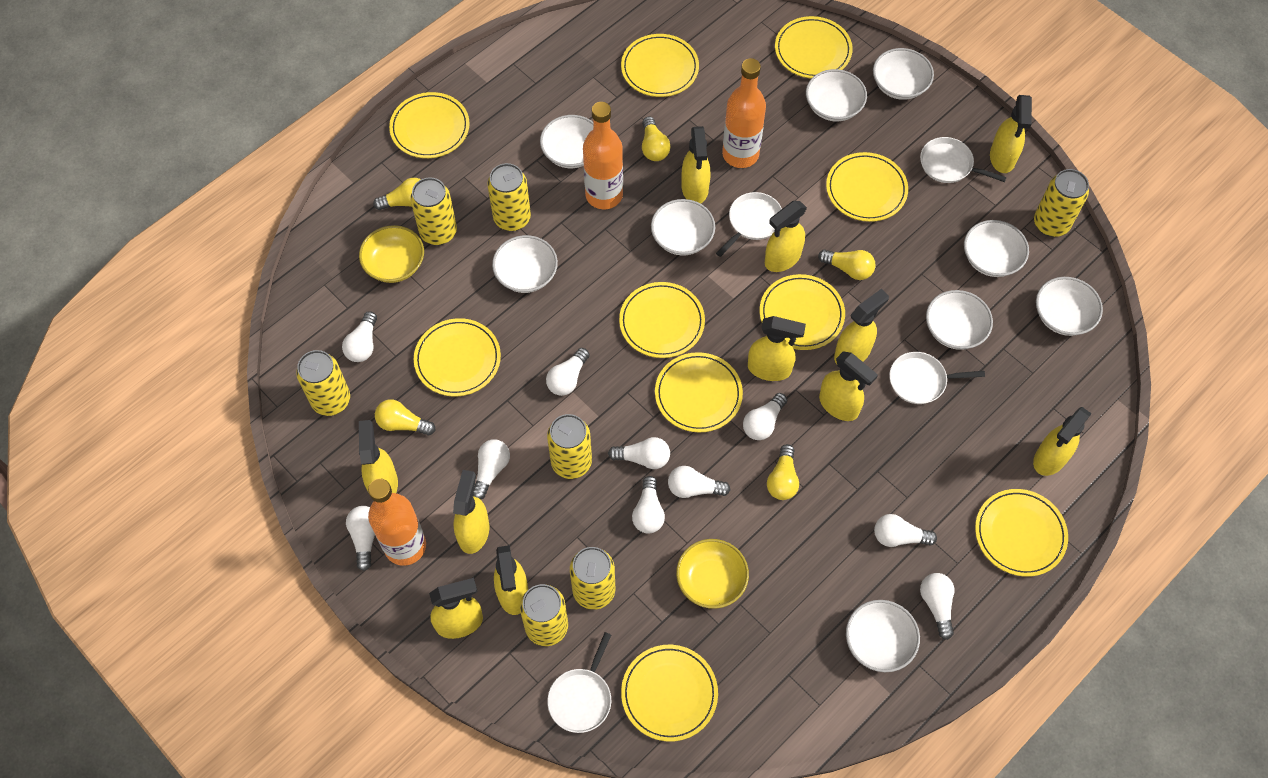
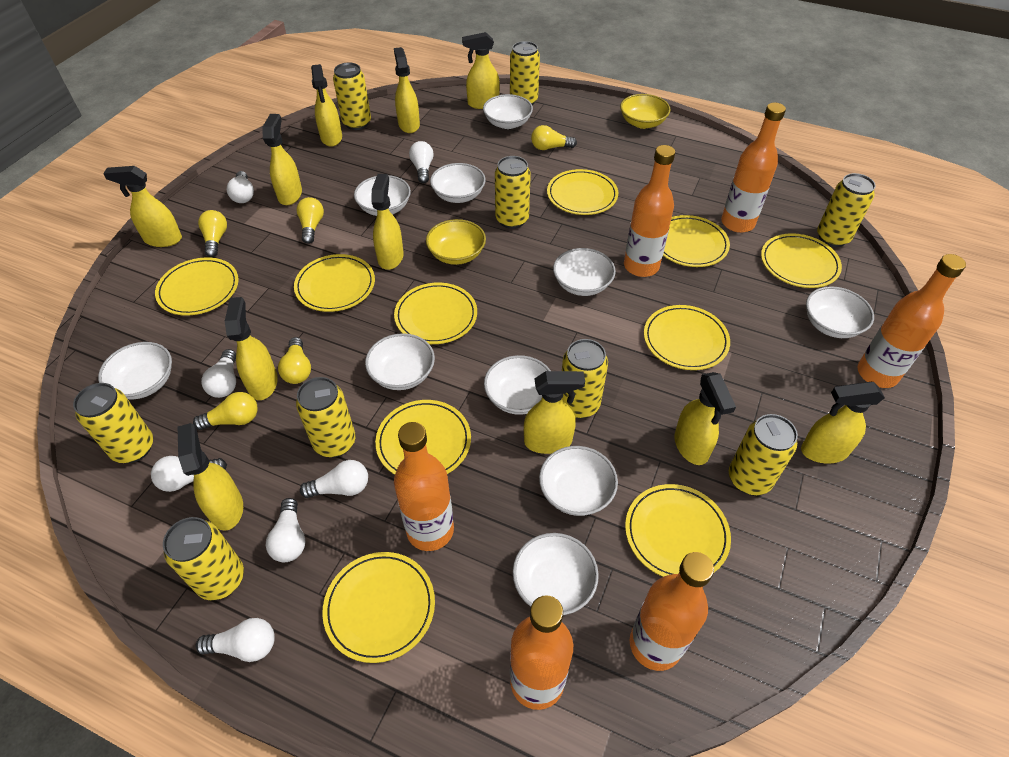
orange bottle: [368,479,426,566] [583,102,623,209] [722,58,766,168] = 3 -> [394,422,454,551] [510,595,573,710] [624,145,675,277] [630,552,714,671] [721,103,786,233] [858,254,966,388] = 6
white bowl: [492,235,558,293] [540,115,593,168] [651,199,715,256] [806,69,867,121] [846,600,920,672] [873,48,934,100] [926,290,993,350] [964,220,1029,277] [1036,277,1103,336] = 9 -> [98,342,172,399] [354,175,411,216] [365,333,435,390] [430,163,486,203] [483,94,533,129] [484,355,551,415] [513,533,599,615] [539,446,618,516] [553,248,616,296] [806,286,874,338] = 10
white light bulb: [342,311,377,362] [346,506,375,571] [473,439,510,500] [546,348,590,396] [608,437,670,469] [632,476,665,534] [668,466,730,498] [743,393,787,440] [874,514,937,547] [920,573,954,640] = 10 -> [151,456,227,492] [196,618,275,662] [201,349,236,398] [227,171,254,203] [266,498,305,562] [300,460,368,498] [409,141,434,183] = 7
white pan: [547,632,611,733] [716,192,782,257] [889,352,985,404] [920,137,1007,183] = 4 -> none = 0
yellow can: [296,350,350,416] [410,177,457,245] [487,163,531,231] [520,584,568,646] [547,414,592,479] [570,547,615,610] [1034,169,1089,237] = 7 -> [73,383,153,463] [163,517,244,600] [296,377,356,457] [333,62,371,130] [495,156,531,229] [510,41,540,105] [562,339,608,419] [729,414,798,495] [817,173,876,247] = 9

